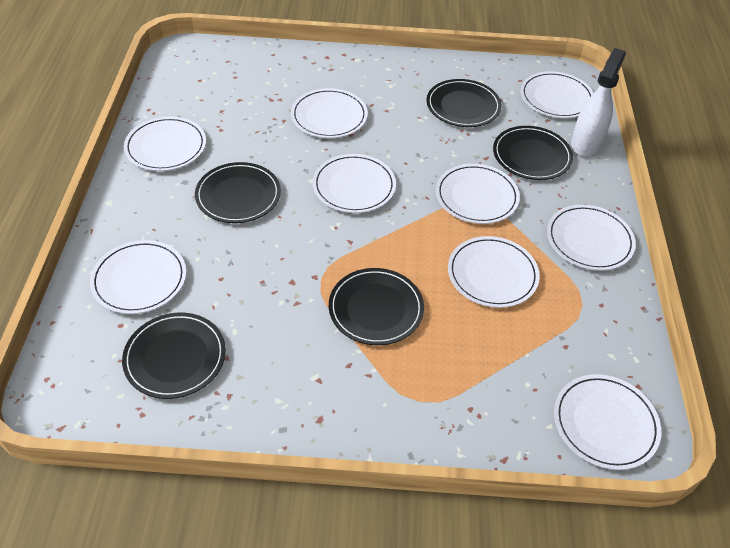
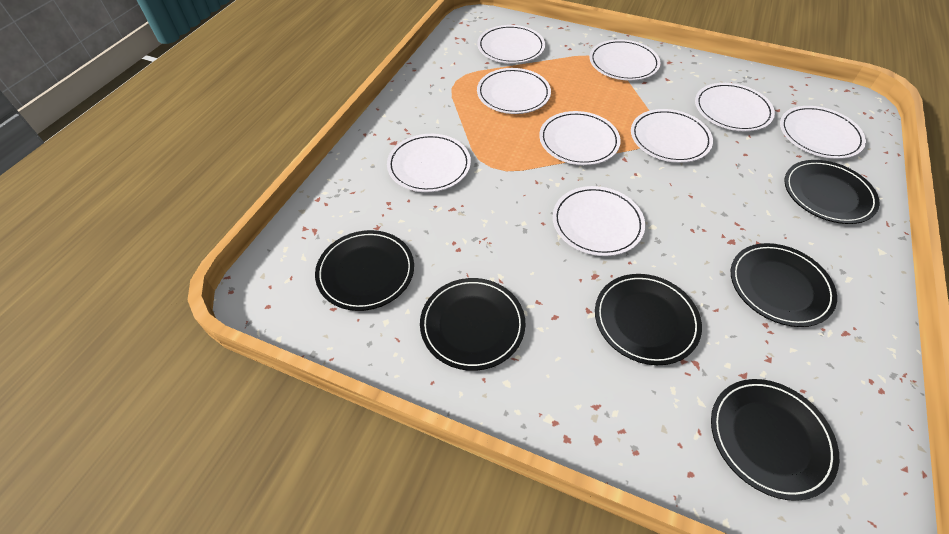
black plate: [122,313,226,399] [195,162,281,223] [329,268,424,345] [426,79,502,127] [493,126,573,180] = 5 -> [315,230,414,311] [420,278,526,371] [595,274,702,365] [711,379,839,501] [731,243,837,327] [784,160,880,224] = 6
white spray bottle: [571,48,626,157] = 1 -> none = 0

